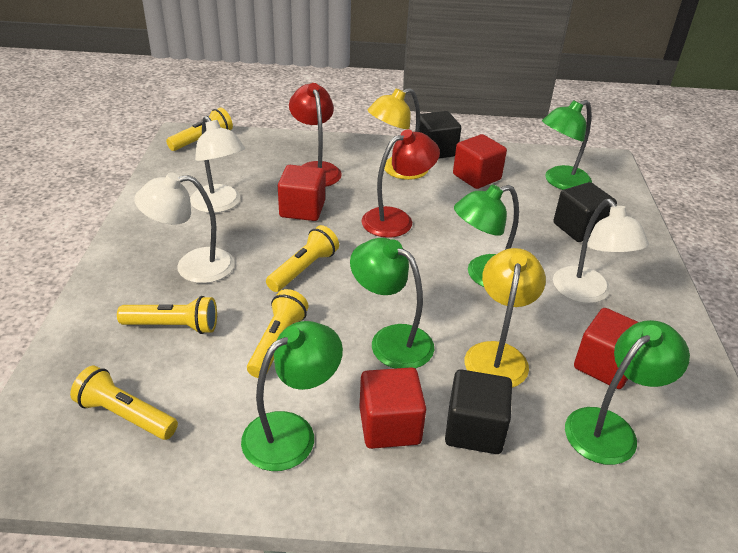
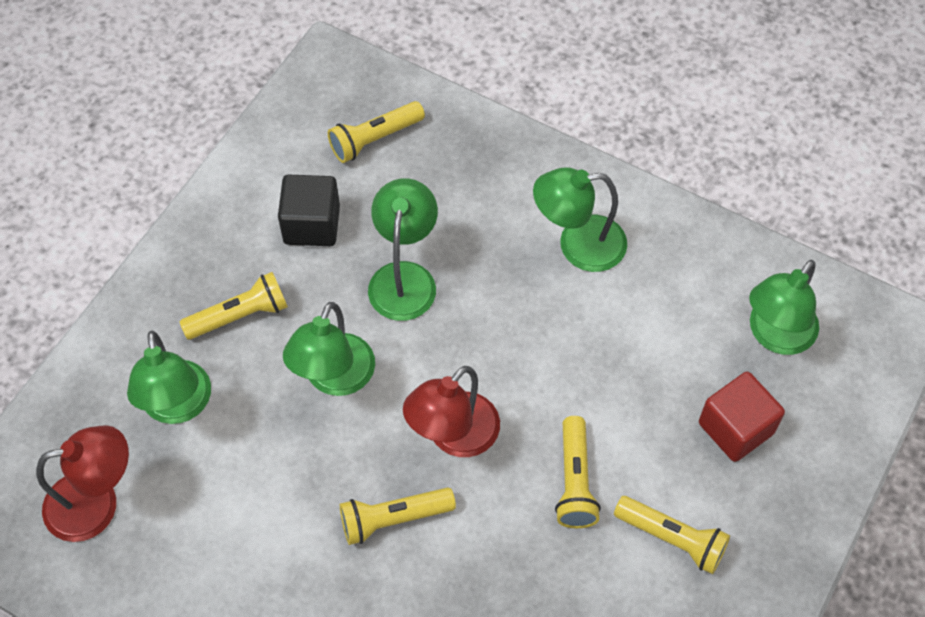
black cube: [419,111,461,159] [445,369,512,454] [554,182,617,242] = 3 -> [278,174,340,246] = 1
red cube: [278,165,325,221] [359,367,426,449] [453,134,507,189] [574,308,638,389] = 4 -> [699,372,785,462] = 1
white lamp: [134,172,235,283] [190,116,245,213] [553,199,649,303] = 3 -> none = 0
yellow lamp: [368,88,428,180] [465,248,546,388] = 2 -> none = 0

